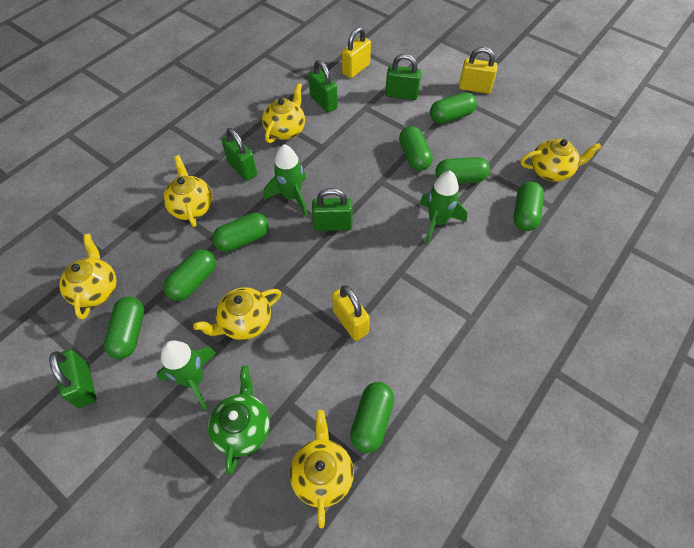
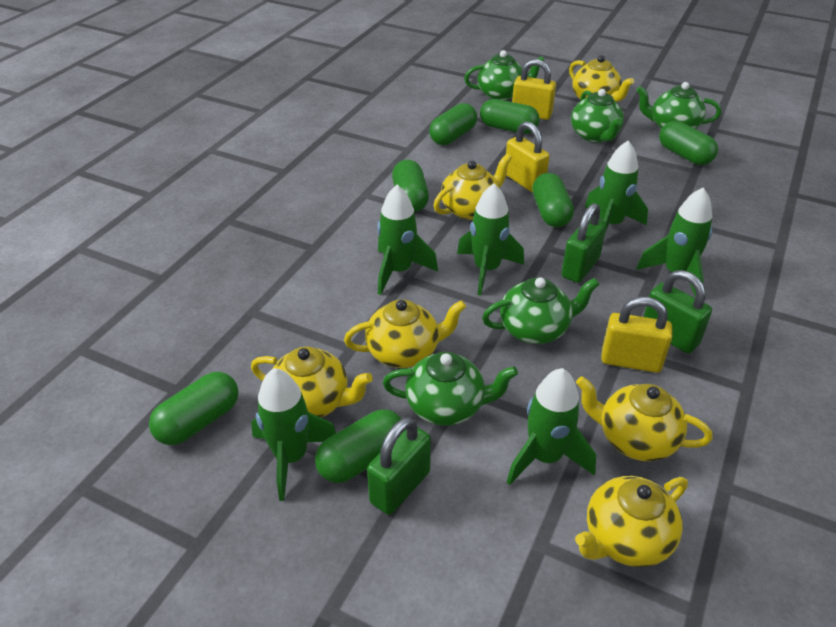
green capsule: [104,297,144,359] [163,249,216,301] [212,213,269,252] [350,382,394,453] [399,126,433,171] [430,92,477,124] [435,157,490,184] [514,182,544,231] = 8 -> [149,372,239,445] [315,410,402,483] [392,159,429,212] [429,103,477,145] [480,99,539,134] [532,173,574,227] [659,121,718,165] = 7
green padlock: [49,349,96,408] [222,128,257,181] [308,60,338,112] [312,188,352,231] [385,54,421,100] = 5 -> [367,417,431,515] [561,203,607,283] [643,270,712,353] = 3
green rocket: [157,341,217,410] [264,144,308,216] [419,171,467,244] = 3 -> [251,368,336,501] [377,185,438,295] [457,184,524,296] [507,368,596,485] [585,141,648,230] [636,188,712,297] = 6
green teapot: [208,366,270,475] = 1 -> [383,352,518,426] [464,50,545,101] [482,277,600,344] [571,89,624,143] [636,82,721,129] = 5

